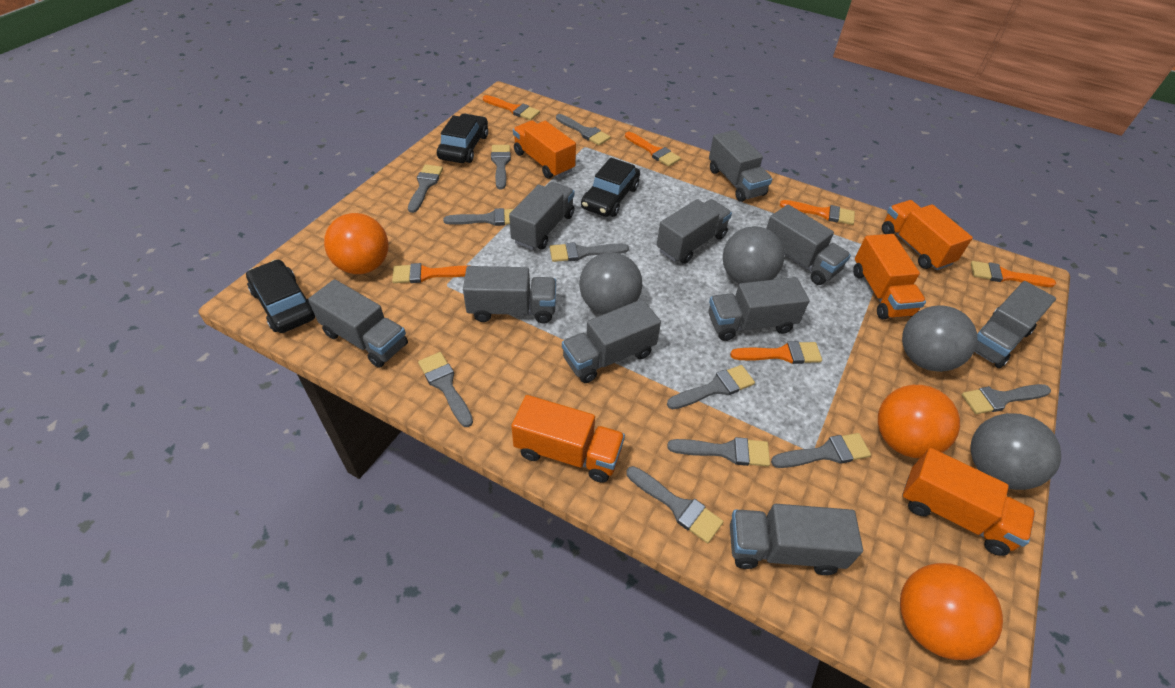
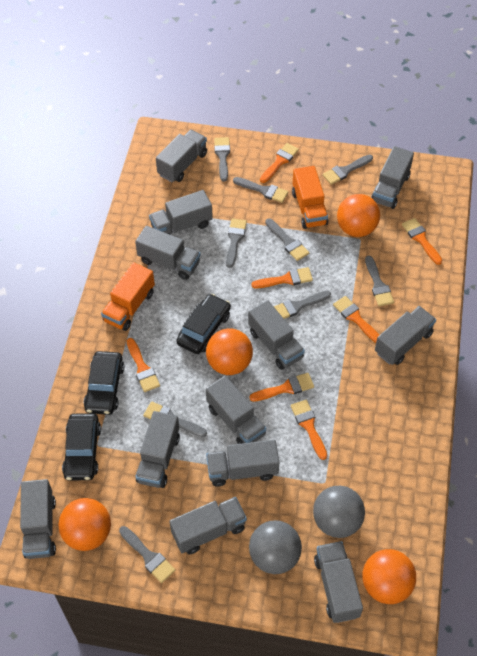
grey ball: [579,252,642,314] [723,226,785,284] [902,306,978,372] [970,413,1061,490] = 4 -> [249,520,302,574] [313,486,365,538] = 2
grey brush: [408,165,443,213] [418,352,473,427] [443,208,514,226] [491,145,511,189] [550,242,629,262] [556,114,610,145] [626,466,723,543] [667,365,755,409] [667,437,770,467] [771,433,871,468] [962,384,1051,414] = 11 -> [119,526,175,583] [143,401,207,437] [214,137,230,182] [226,218,247,268] [233,177,288,203] [265,218,309,261] [273,291,331,319] [323,155,373,185] [365,256,394,306] = 9
grey truck: [308,279,408,368] [463,266,556,324] [509,182,574,250] [562,299,661,383] [657,199,732,264] [708,277,809,341] [709,130,772,202] [730,504,863,575] [766,205,851,285] [974,281,1056,368] = 10 -> [20,479,56,559] [135,226,201,280] [135,411,180,488] [149,190,213,234] [156,130,207,182] [169,497,247,554] [206,376,266,444] [206,440,279,487] [248,300,305,370] [314,541,363,623] [371,146,414,209] [375,306,436,365] = 12
orange ball: [324,213,389,274] [878,385,960,458] [900,563,1003,660] = 3 -> [58,498,111,551] [206,328,253,375] [337,194,380,237] [362,549,416,604] = 4
orange brush: [392,263,467,283] [483,95,540,120] [625,132,681,167] [730,341,822,364] [780,200,855,225] [971,261,1056,287] = 6 -> [127,338,160,392] [250,373,314,402] [251,267,313,288] [260,143,299,183] [291,400,327,460] [333,296,379,343] [402,218,442,265] = 7
orange truck: [511,395,625,483] [513,120,576,179] [853,234,926,320] [882,200,973,270] [902,448,1035,556] = 5 -> [101,262,155,331] [292,166,328,229] = 2

